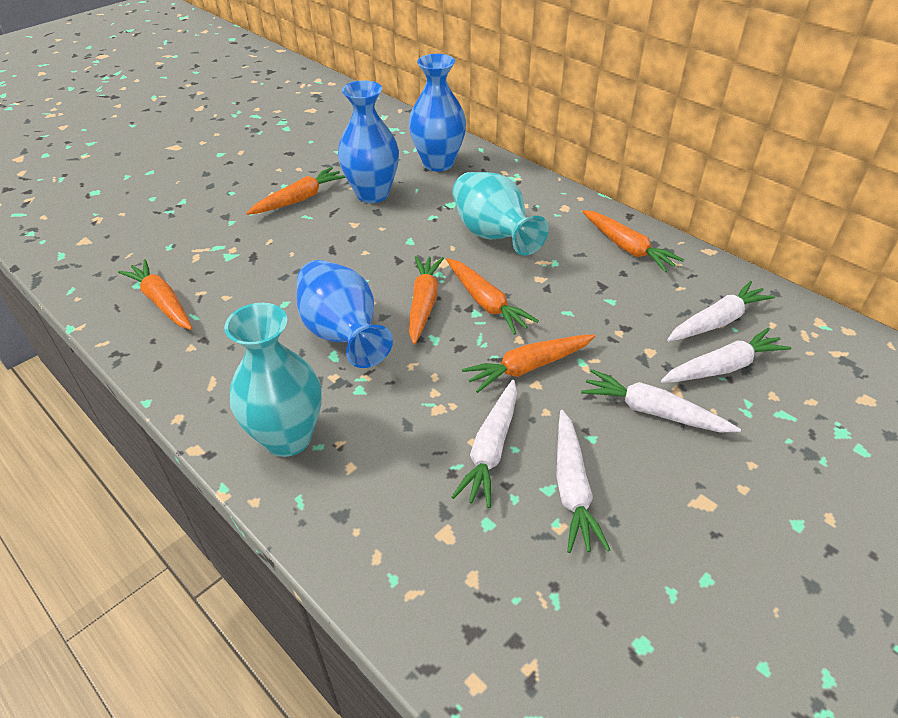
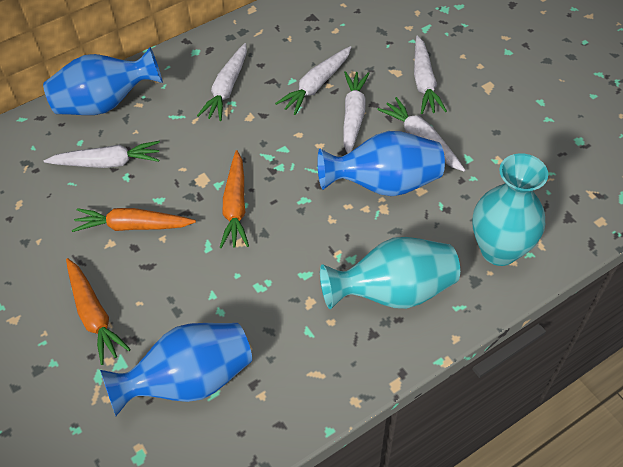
orange carrot: [118,259,192,330] [246,167,346,215] [409,256,444,345] [446,258,539,335] [462,334,596,393] [582,210,684,272] = 6 -> [66,258,131,365] [72,208,196,232] [220,150,249,248] = 3
white carrot: [452,380,517,508] [556,410,610,553] [581,369,741,432] [661,328,791,383] [667,281,775,341] = 5 -> [44,141,160,168] [197,43,247,121] [275,46,351,115] [343,71,370,154] [377,97,465,172] [414,35,447,114] = 6

